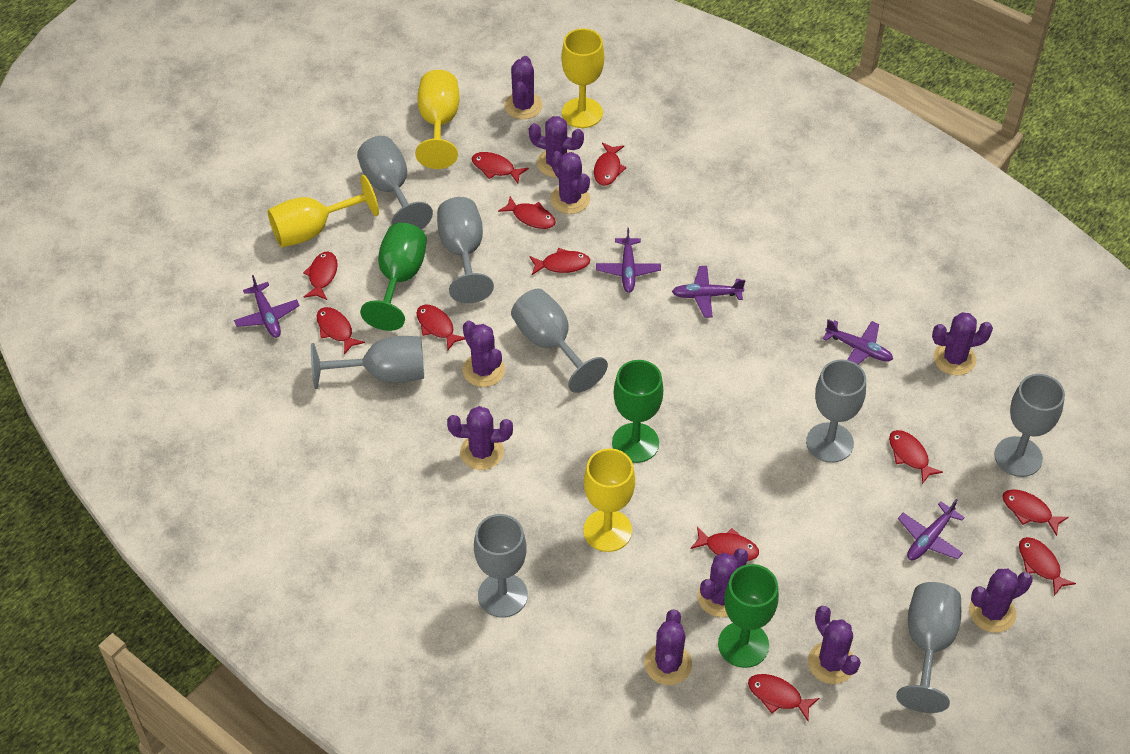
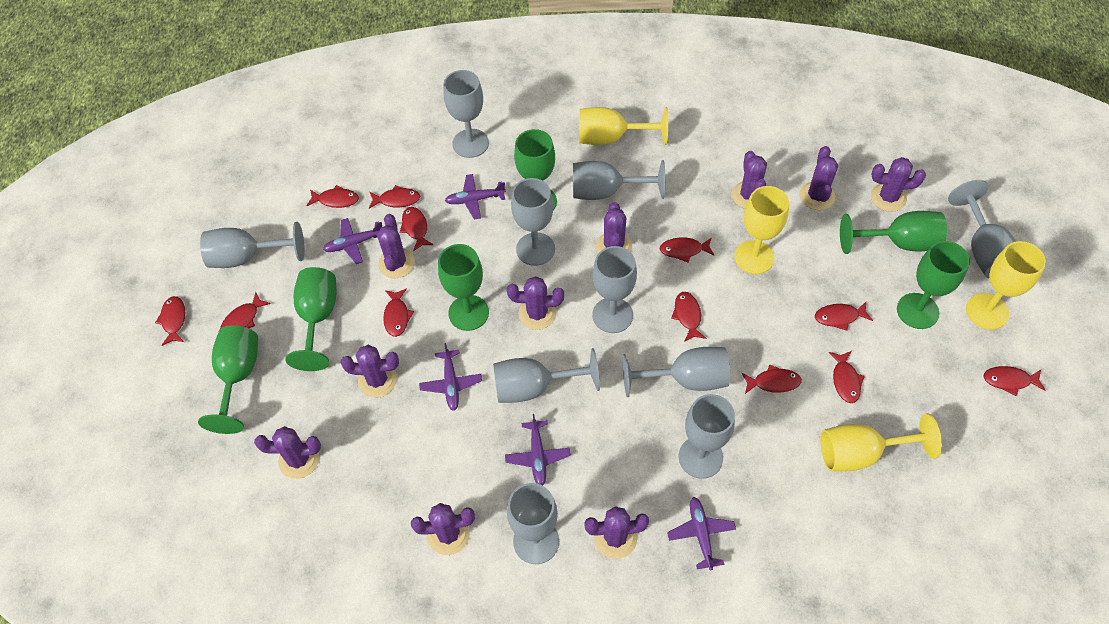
green goblet: [360,223,427,331] [612,360,663,463] [718,564,779,668] = 3 -> [198,325,258,434] [285,267,336,371] [438,244,489,331] [514,129,557,210] [840,211,947,254] [897,241,970,329] = 6
grey goblet: [311,336,424,389] [357,136,433,230] [437,197,494,303] [474,514,528,618] [511,289,608,393] [806,359,866,463] [896,582,961,713] [994,374,1065,477] = 8 -> [200,222,305,268] [443,70,489,158] [493,348,600,403] [507,483,559,564] [511,178,555,266] [573,160,665,200] [592,246,637,333] [622,347,730,397] [679,394,735,479] [948,180,1016,278] = 10

